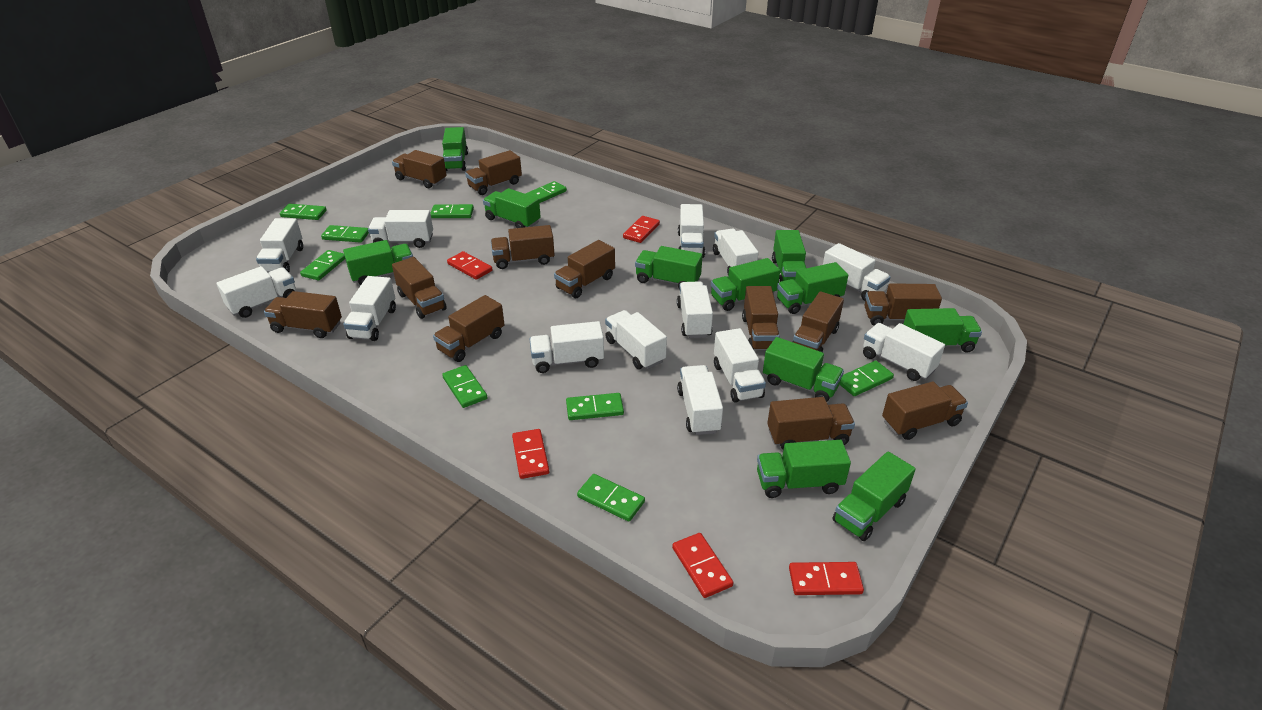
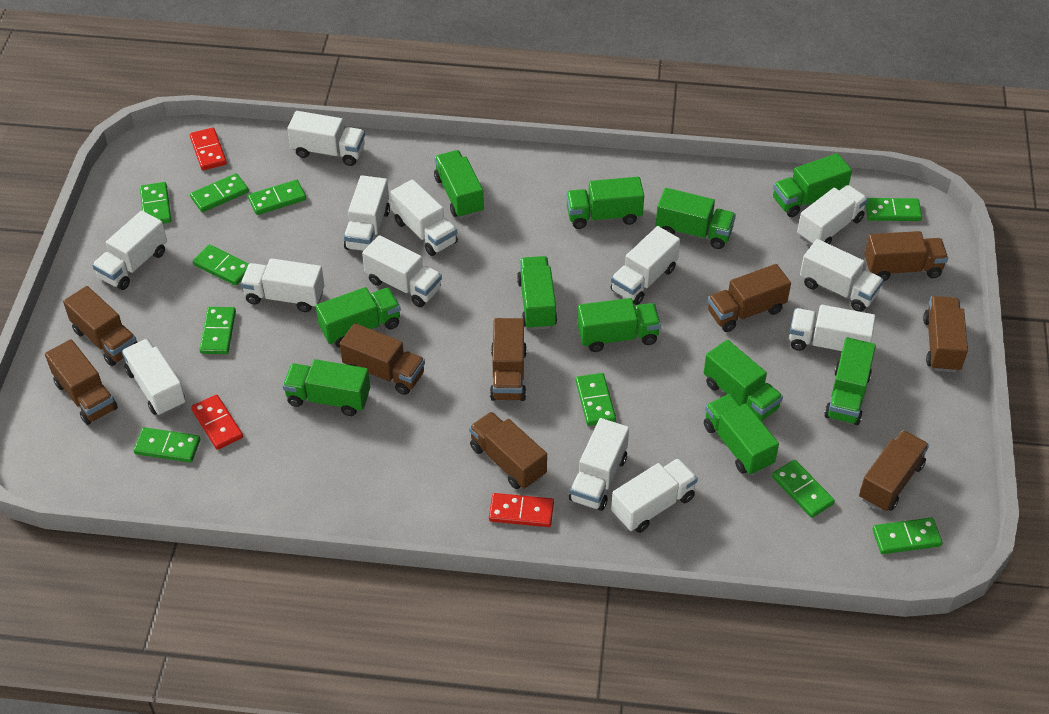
brown truck: [264,291,342,338] [392,150,447,188] [392,257,447,319] [433,295,505,362] [465,150,522,195] [491,225,554,269] [554,240,615,298] [742,286,780,350] [767,397,855,450] [792,291,844,352] [864,283,942,326] [882,381,968,440] = 12 -> [45,339,118,425] [63,286,138,366] [340,323,425,395] [469,412,547,489] [490,318,527,401] [708,264,791,332] [859,430,929,512] [864,231,948,281] [923,296,968,372] = 9
green domino: [280,204,327,220] [300,250,345,280] [321,225,369,243] [430,204,474,218] [442,365,488,408] [526,181,567,203] [566,393,624,420] [577,474,645,521] [840,361,894,396] = 9 -> [133,427,200,462] [140,182,171,224] [190,173,249,212] [193,245,249,286] [199,307,236,354] [248,180,306,215] [575,373,616,426] [772,460,835,518] [865,198,922,221] [873,517,942,554] = 10
red domino: [447,251,493,280] [512,429,549,479] [623,216,660,243] [672,533,733,598] [789,562,864,595] = 5 -> [190,128,227,170] [191,395,243,450] [489,493,554,527] = 3

